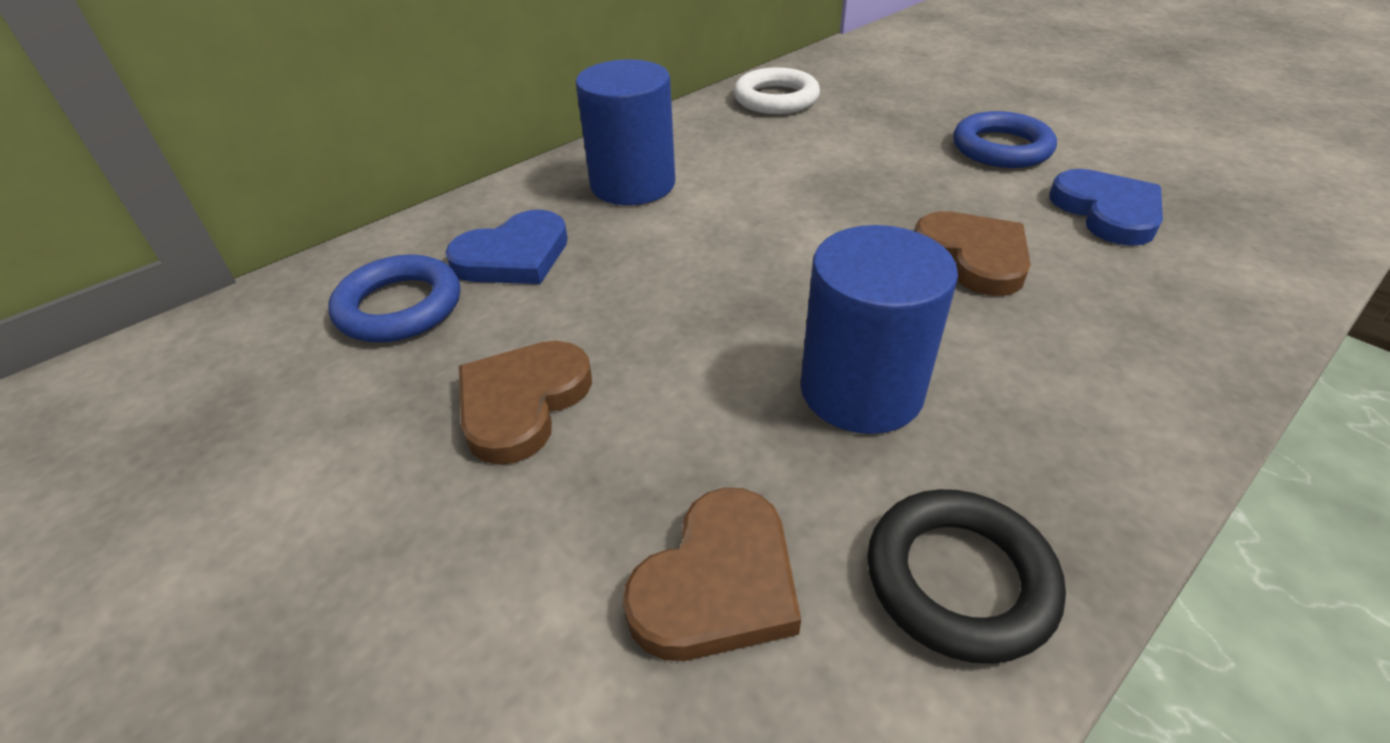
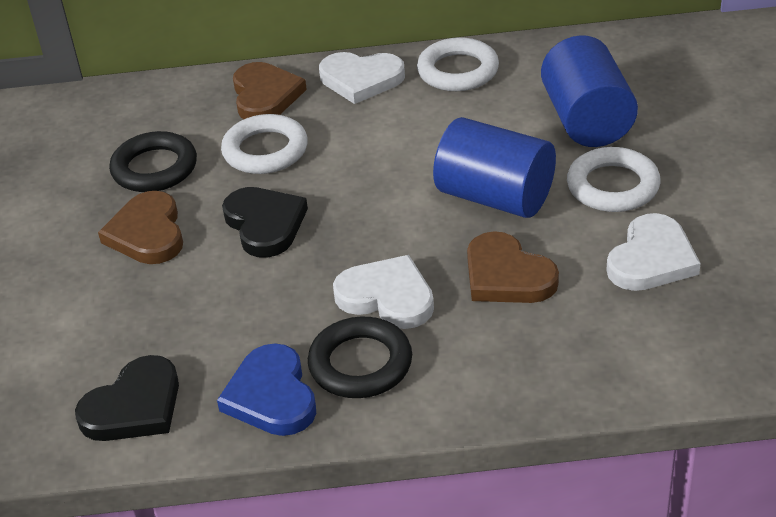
black heart: none = 0 -> [75,355,179,441] [222,187,308,258] = 2
black ring: [867,489,1066,664] = 1 -> [109,131,197,192] [308,317,412,398] = 2
blue heart: [445,210,568,284] [1049,169,1163,246] = 2 -> [217,343,316,436] = 1
blue ring: [328,255,460,342] [953,111,1057,168] = 2 -> none = 0
white heart: none = 0 -> [319,52,405,104] [333,255,434,329] [606,213,701,291] = 3
white ring: [734,67,820,114] = 1 -> [221,114,308,174] [417,37,499,91] [567,147,661,212] = 3

